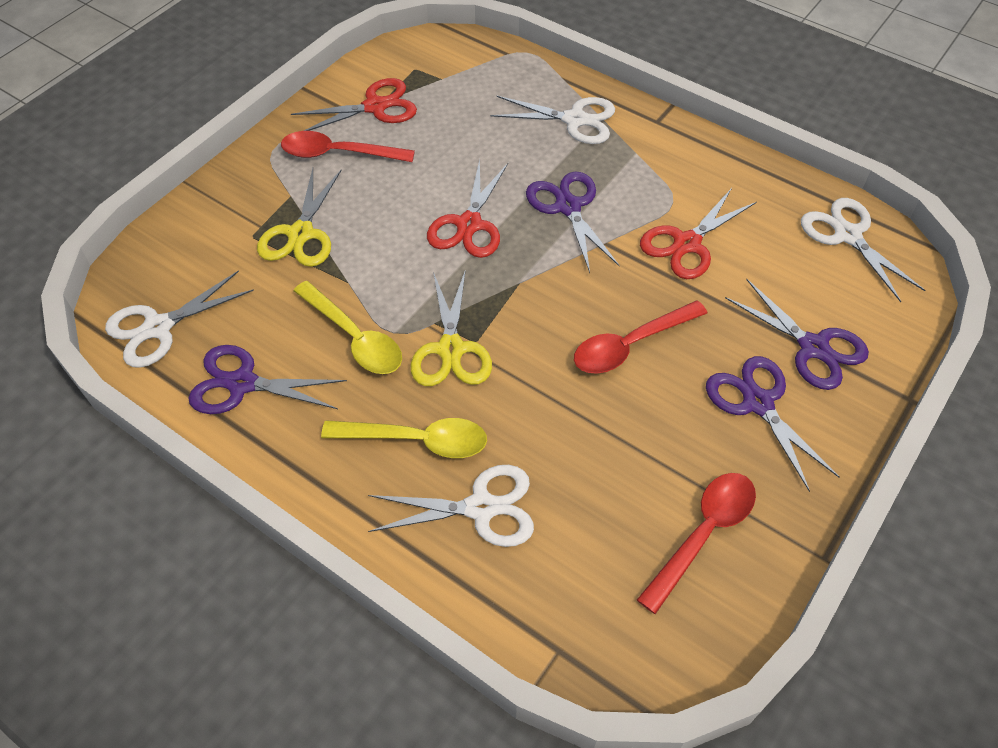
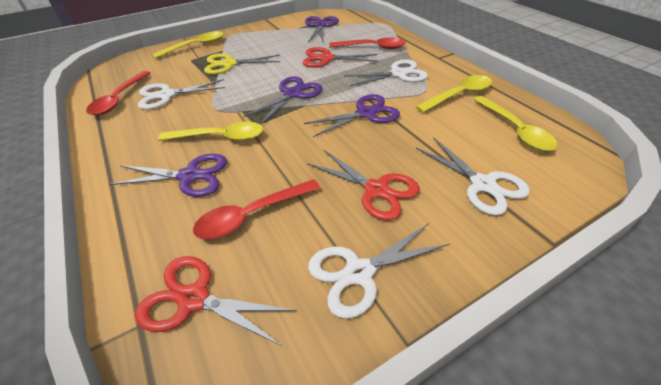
yellow scissors: [257,168,341,267] [411,269,492,386] = 2 -> [204,53,281,75] = 1
yellow spoon: [293,281,402,374] [321,418,487,458] = 2 -> [152,31,223,59] [158,121,263,141] [416,75,492,113] [474,96,558,151] = 4

